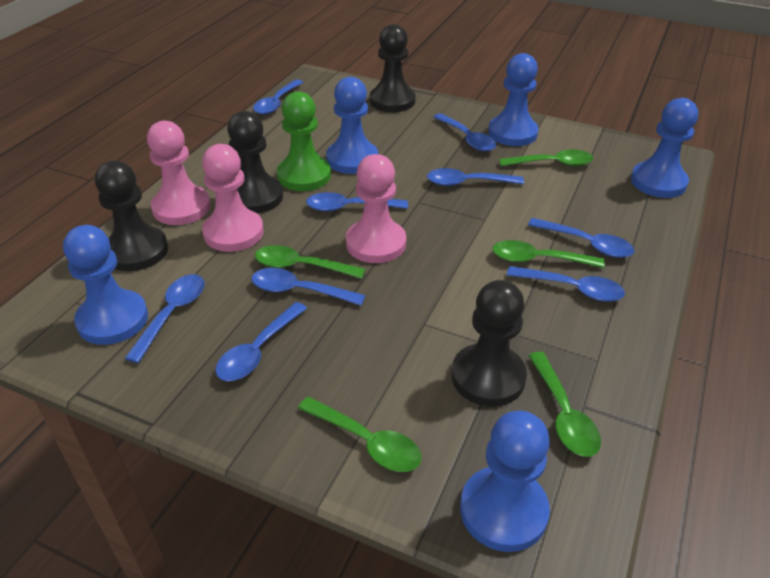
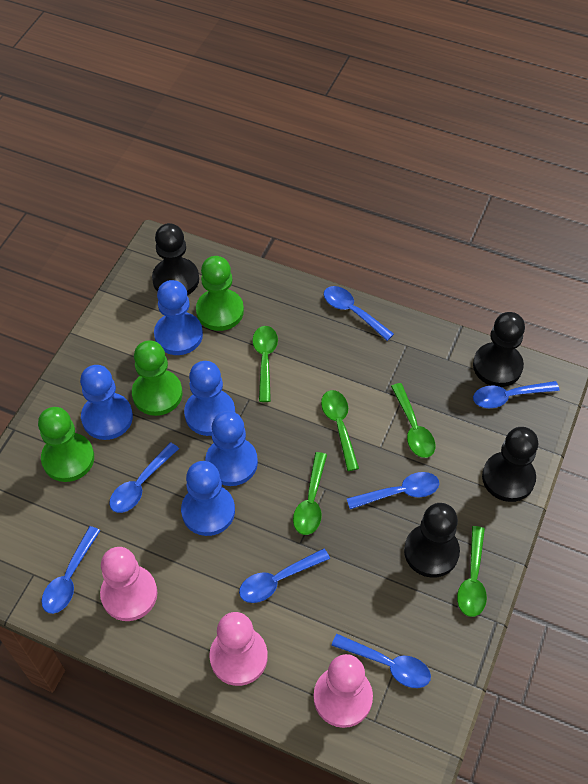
blue spoon: [124,274,205,363] [215,302,307,381] [251,268,366,306] [253,79,303,115] [306,192,408,212] [427,168,524,186] [434,113,496,151] [507,266,625,302] [528,218,634,258] = 9 -> [42,526,100,614] [109,442,179,513] [239,548,330,603] [324,286,394,341] [331,634,431,688] [347,472,439,509] [473,381,559,408] = 7
green pawn: [277,91,331,191] = 1 -> [38,407,94,482] [132,340,183,416] [196,256,244,331] = 3

